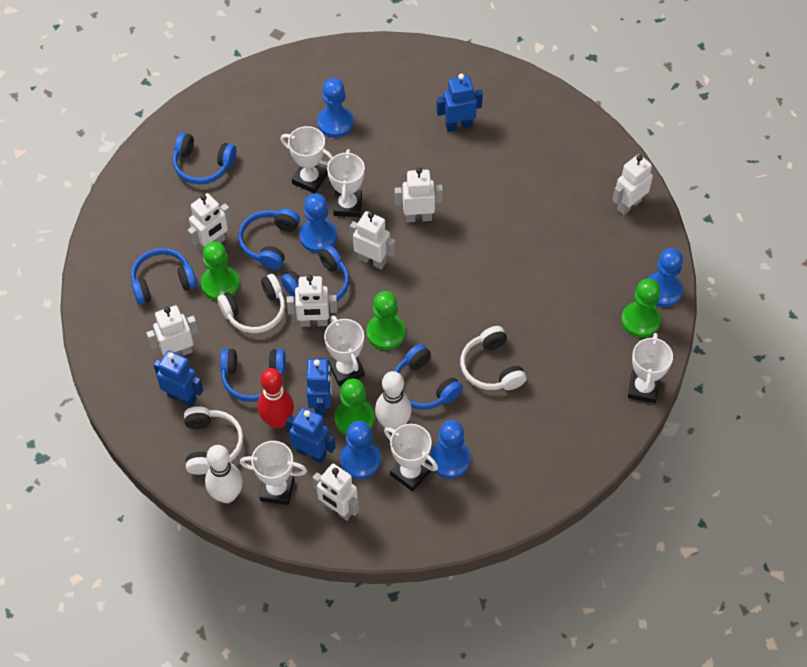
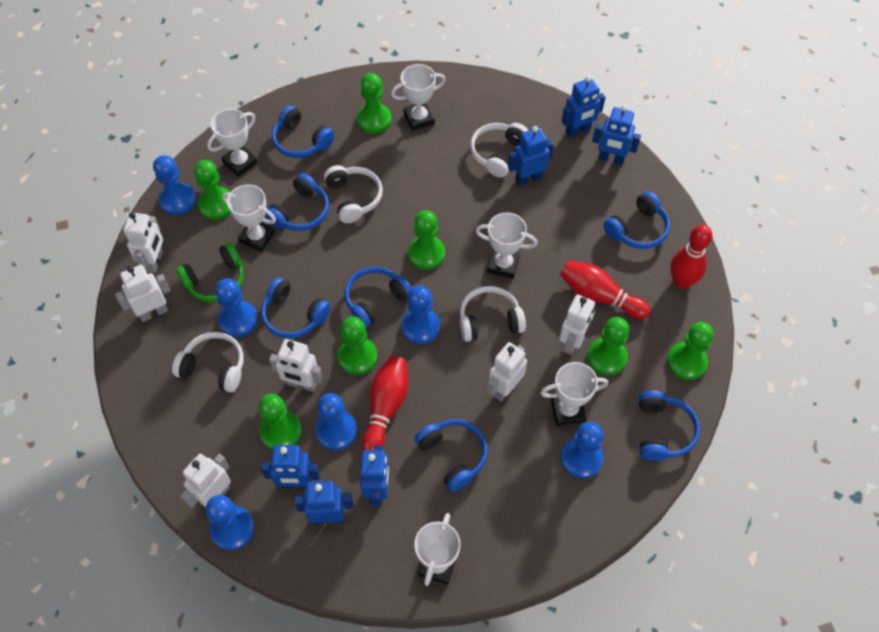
blue headphones: [131,248,197,305] [173,132,236,184] [220,348,286,402] [238,208,300,270] [281,246,349,301] [395,344,463,410] = 6 -> [261,277,331,339] [265,173,329,231] [272,105,334,158] [344,267,412,328] [414,419,488,492] [603,191,670,249] [639,391,700,461] = 7
blue pawn: [299,193,337,253] [317,78,354,138] [340,421,381,479] [430,420,470,479] [647,248,683,307] = 5 -> [153,155,196,215] [206,495,254,550] [215,278,258,337] [316,393,357,450] [401,285,440,344] [561,422,603,478] = 6
blue robot: [154,350,203,407] [286,407,335,463] [307,358,332,417] [436,74,483,132] = 4 -> [261,445,320,489] [294,481,353,524] [360,445,389,507] [508,126,553,186] [562,76,605,138] [592,105,641,165] = 6
green headphones: none = 0 -> [176,243,244,302] = 1
green pawn: [201,241,240,301] [334,379,375,436] [367,291,405,350] [621,278,661,338] = 4 -> [194,160,231,220] [259,394,302,450] [337,317,377,375] [357,73,392,133] [408,210,445,270] [587,317,629,375] [667,322,714,380] = 7
red bowling pin: [257,368,294,429] = 1 -> [362,356,408,450] [560,260,650,319] [670,225,712,289] = 3
white bowling pin: [205,445,243,503] [375,371,412,430] = 2 -> none = 0
white headphones: [184,406,244,475] [217,274,285,333] [460,326,526,390] = 3 -> [172,332,244,393] [324,165,383,223] [460,286,526,342] [470,123,528,178] = 4
white robot: [146,305,198,356] [188,193,231,252] [287,275,337,327] [312,464,359,521] [350,211,395,270] [395,168,443,223] [612,154,653,215] = 7 -> [115,265,170,322] [123,212,163,273] [181,454,231,508] [269,339,323,392] [487,342,527,401] [559,295,595,355] = 6

